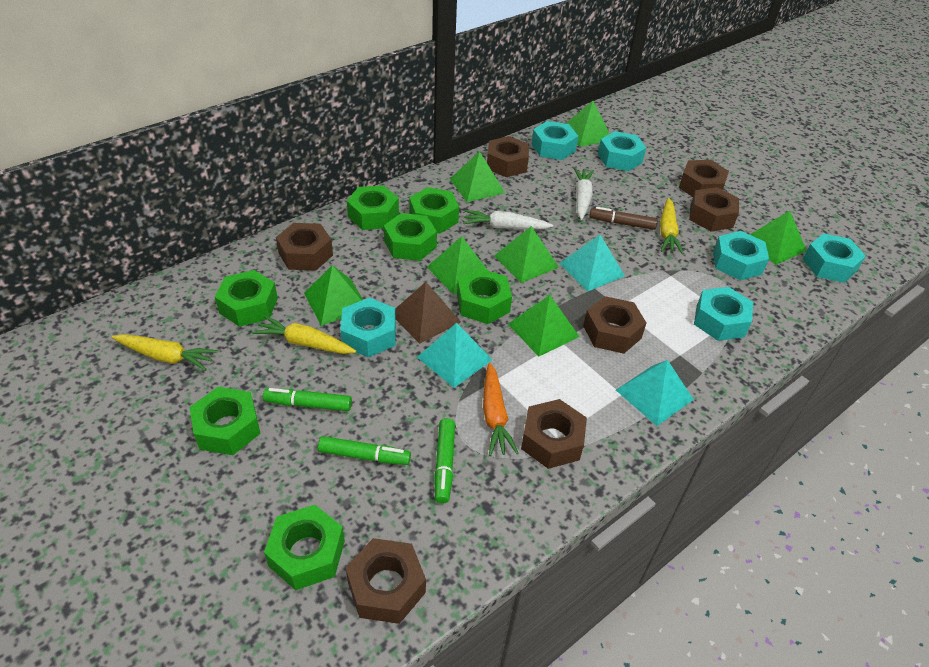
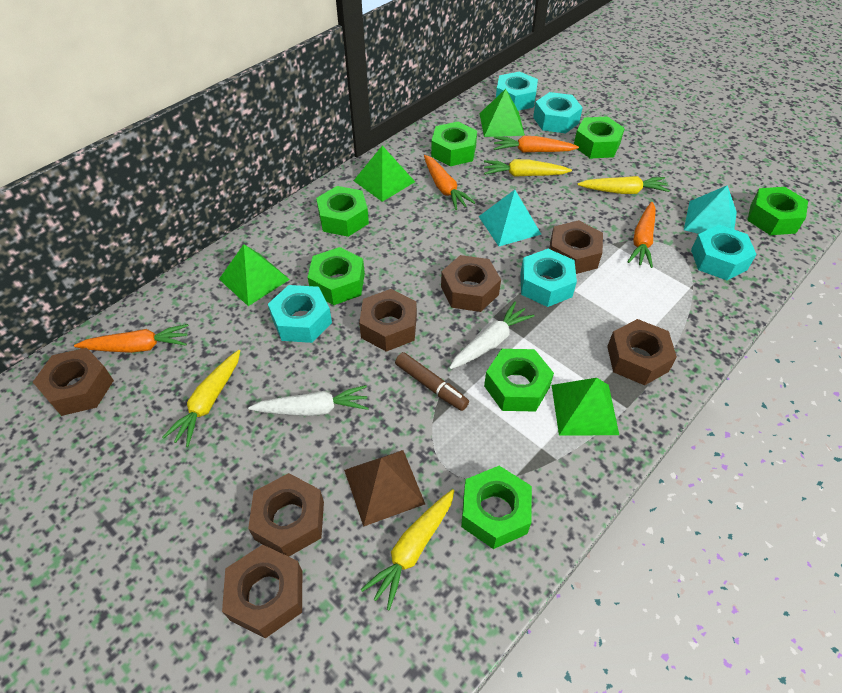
green marker: [263,388,352,411] [318,436,411,465] [434,418,455,503] = 3 -> none = 0
green pyramid: [304,265,363,326] [427,236,488,295] [450,151,505,202] [494,226,559,283] [508,295,580,357] [566,101,610,147] [750,211,807,265] = 7 -> [219,244,290,306] [354,145,415,202] [479,89,525,137] [552,378,619,435] = 4
orange carrot: [483,363,518,456] = 1 -> [74,324,189,353] [424,155,475,210] [494,136,579,152] [627,202,656,268] = 4
turquoise nut: [341,298,396,357] [531,121,578,160] [598,131,646,171] [694,287,753,341] [713,231,769,280] [803,233,866,283] = 6 -> [268,285,332,343] [496,71,538,111] [520,249,577,307] [533,92,583,133] [691,225,757,280] = 5
turquoise pyramid: [417,323,492,388] [559,235,625,291] [616,360,694,426] = 3 -> [479,190,541,246] [684,185,737,234] = 2
yellow carrot: [112,334,218,371] [252,315,356,354] [660,198,684,255] = 3 -> [162,350,240,447] [361,489,454,611] [484,159,572,177] [577,176,670,194] = 4

